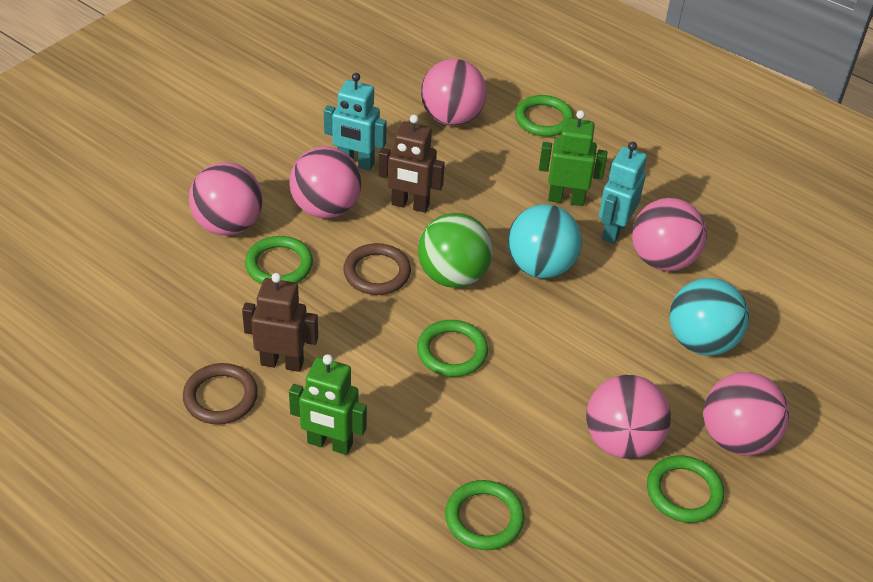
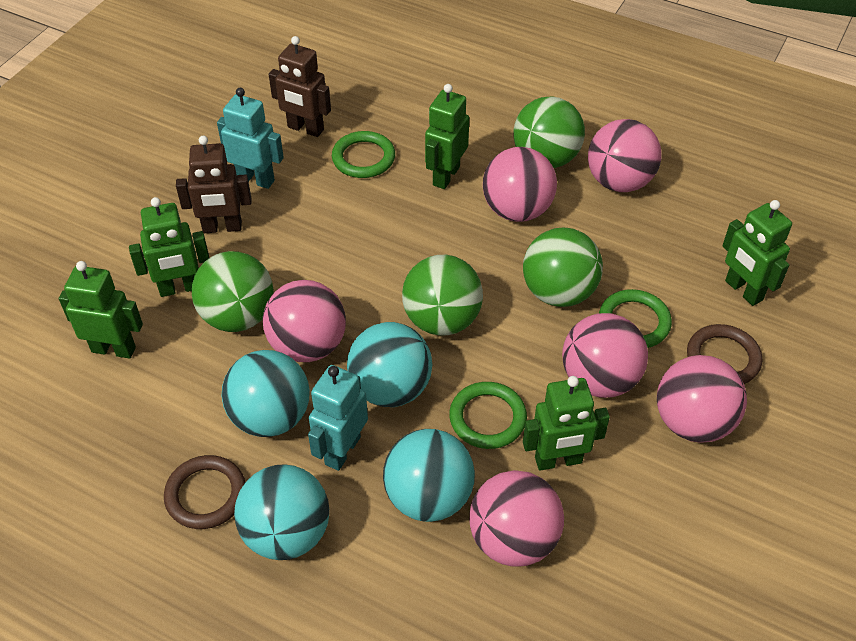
green ball: [418,213,493,288] = 1 -> [192,251,274,332] [402,255,483,335] [513,96,585,168] [523,228,603,307] = 4
green ring: [245,236,313,284] [417,320,488,377] [445,480,525,550] [515,95,574,137] [647,455,724,523] = 5 -> [332,131,395,178] [449,382,527,449] [599,289,672,348] = 3
green robot: [289,354,367,455] [539,110,608,206] = 2 -> [59,261,143,359] [129,197,209,297] [425,84,469,189] [523,376,610,471] [722,200,792,306] = 5
turquoise ball: [507,204,582,279] [669,278,749,356] = 2 -> [222,350,310,437] [234,464,329,560] [347,322,432,407] [383,429,475,522] = 4

